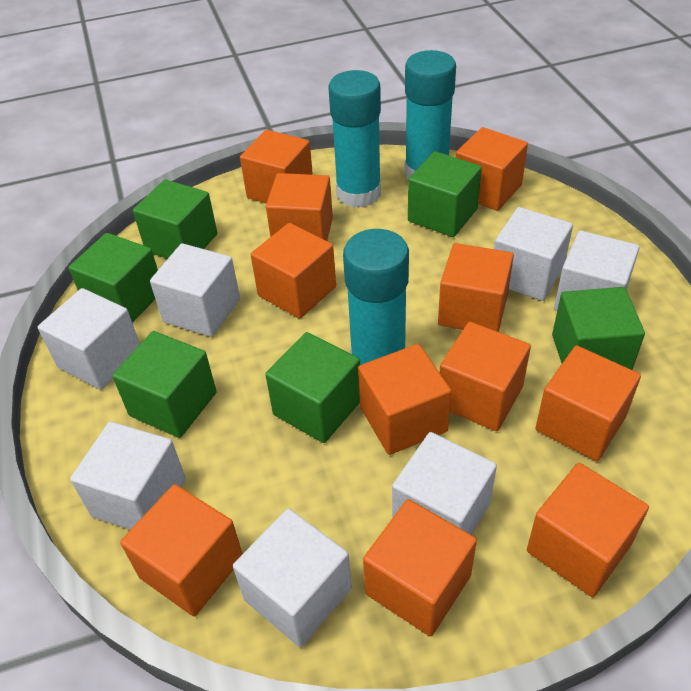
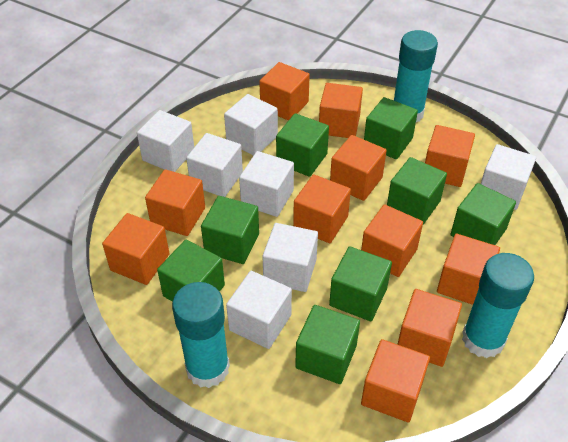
green cube: [69,233,158,323] [112,331,217,438] [133,180,217,259] [265,332,360,443] [408,151,482,237] [552,287,645,370] = 6 -> [157,240,225,302] [201,196,259,264] [276,113,329,177] [295,305,360,384] [329,246,392,321] [364,97,418,159] [387,157,447,225] [450,183,516,245] = 8

